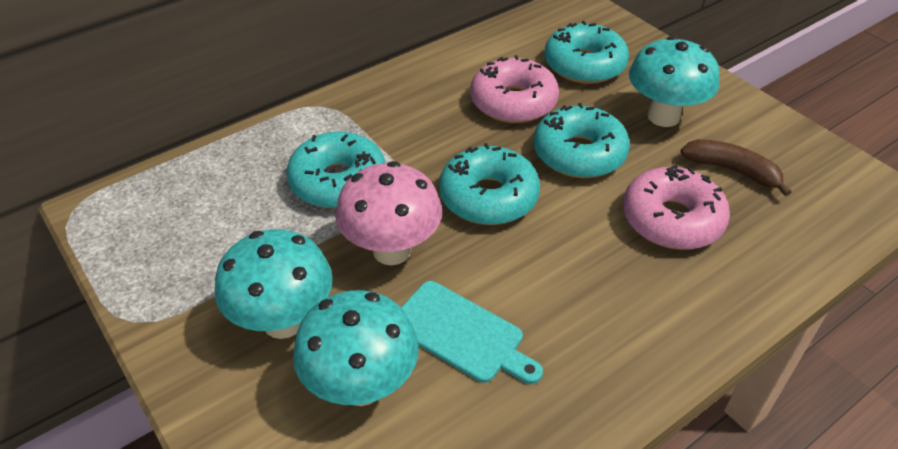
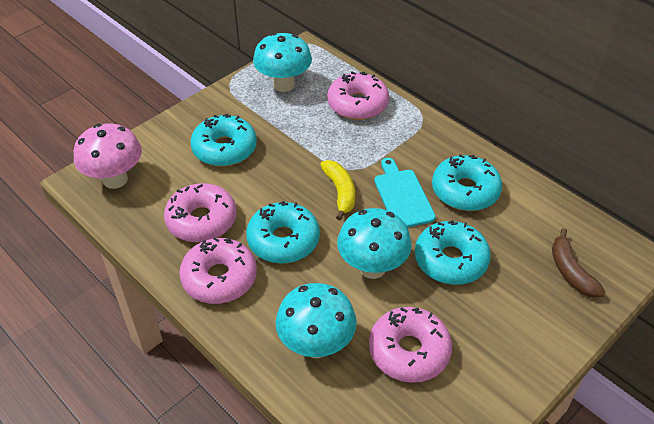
pink donut: [471,55,559,123] [623,165,730,250] = 2 -> [164,183,236,243] [179,237,257,304] [327,72,389,120] [369,307,452,383] = 4
yellow banana: none = 0 -> [320,160,355,220] = 1

